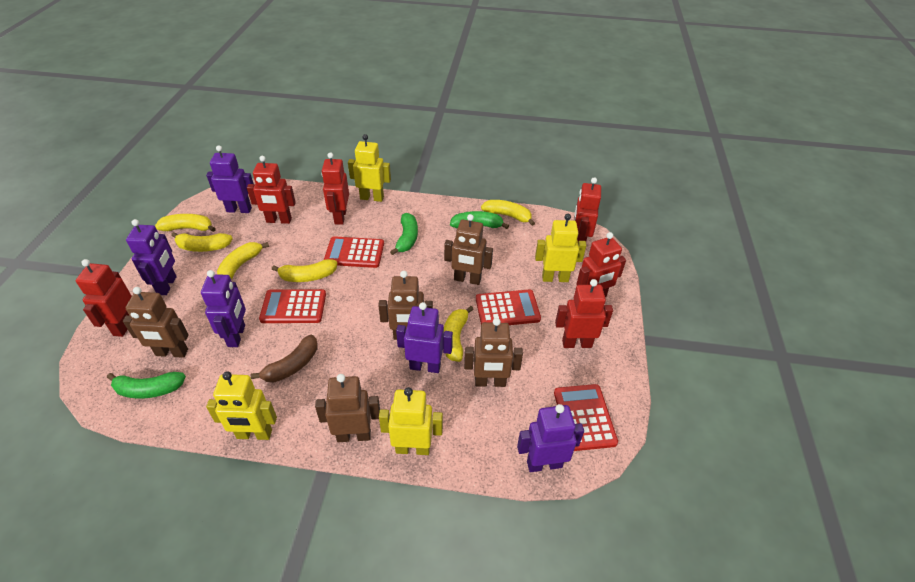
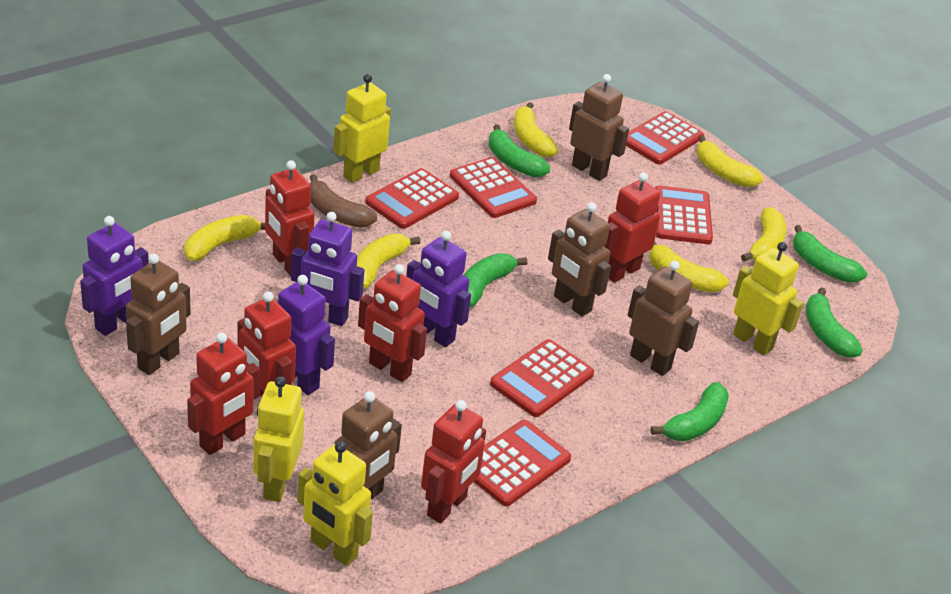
green banana: [107,372,186,399] [390,213,418,255] [450,211,509,229] = 3 -> [464,253,527,307] [488,124,550,177] [651,382,729,441] [793,225,867,283] [806,287,863,358] = 5
purple robot: [126,219,177,295] [201,270,246,347] [206,145,254,213] [396,302,453,373] [517,404,584,472] = 5 -> [80,216,149,336] [277,275,335,395] [291,212,364,326] [406,231,471,347] = 4
red calculator: [259,289,326,323] [324,236,384,268] [476,289,541,325] [554,384,618,451] = 4 -> [365,168,459,229] [450,157,537,218] [474,420,571,506] [490,339,594,417] [626,111,704,165] [655,185,713,244] = 6

